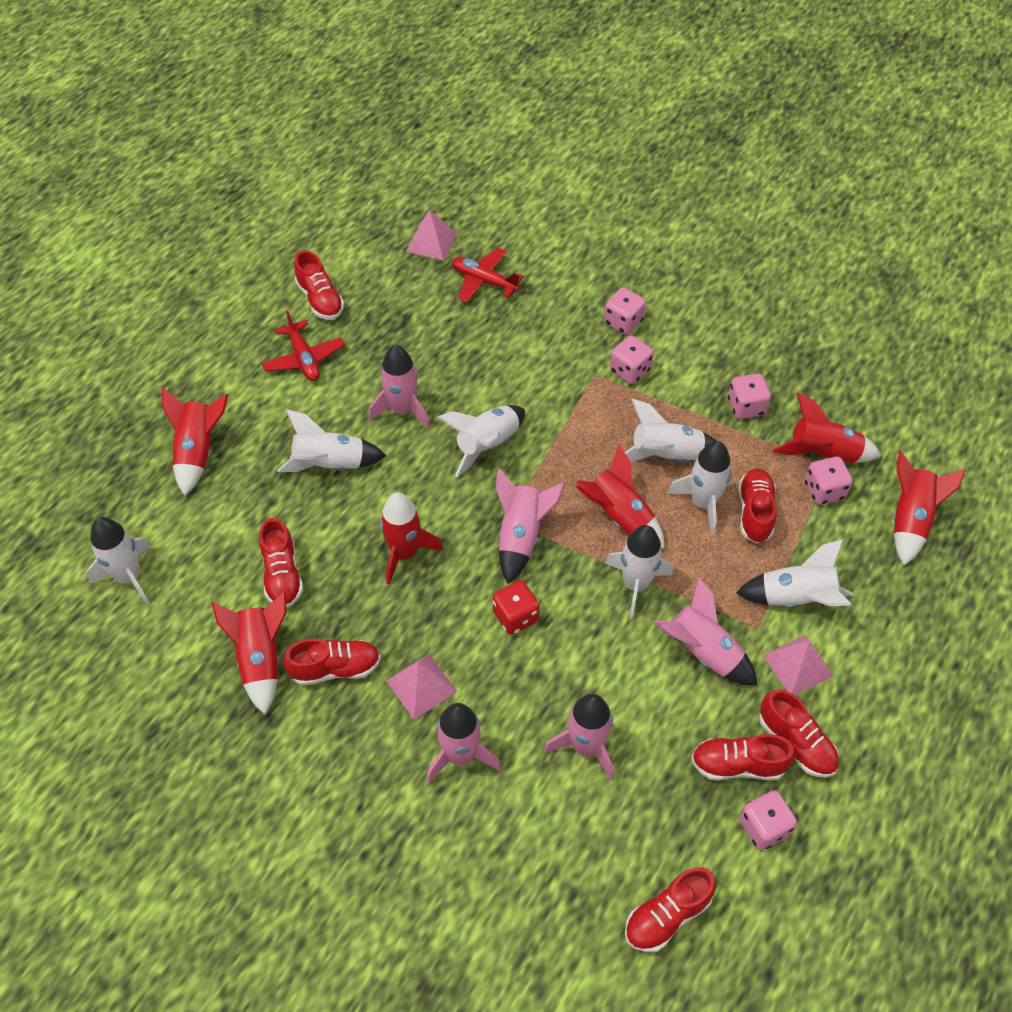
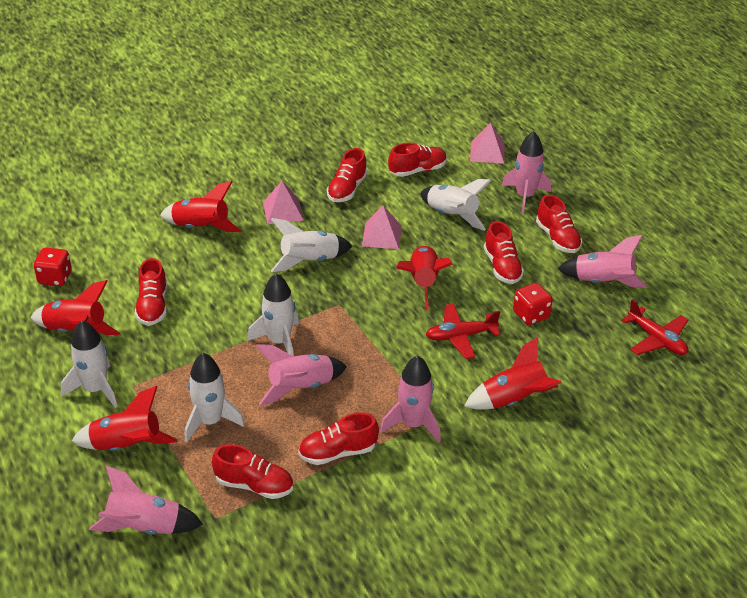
pink dice: [604,288,646,335] [610,336,653,384] [728,374,771,419] [739,790,797,850] [805,457,853,505] = 5 -> none = 0
red dice: [493,580,540,635] = 1 -> [34,247,72,286] [513,283,553,325] = 2
red rocket: [162,388,228,496] [212,591,286,714] [380,493,443,585] [576,445,665,549] [772,393,881,463] [893,451,966,565] = 6 -> [30,280,120,335] [72,386,178,451] [160,181,241,232] [396,246,453,309] [464,337,562,410] = 5
white rocket: [87,517,150,605] [278,409,386,472] [437,405,525,477] [605,525,673,619] [624,399,716,462] [667,441,732,535] [736,539,853,607] = 7 -> [61,321,118,408] [185,353,245,443] [247,273,299,356] [271,218,352,272] [420,179,491,231] = 5

